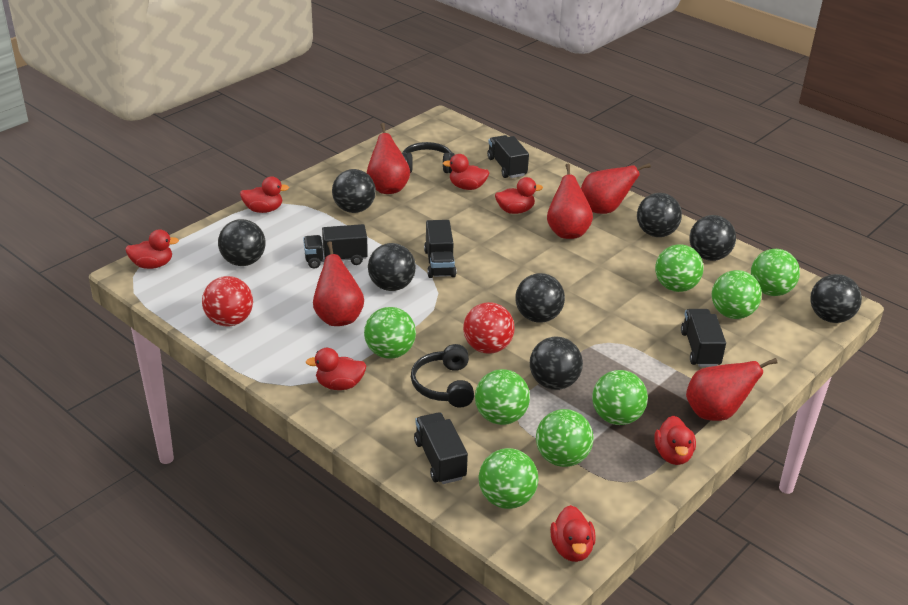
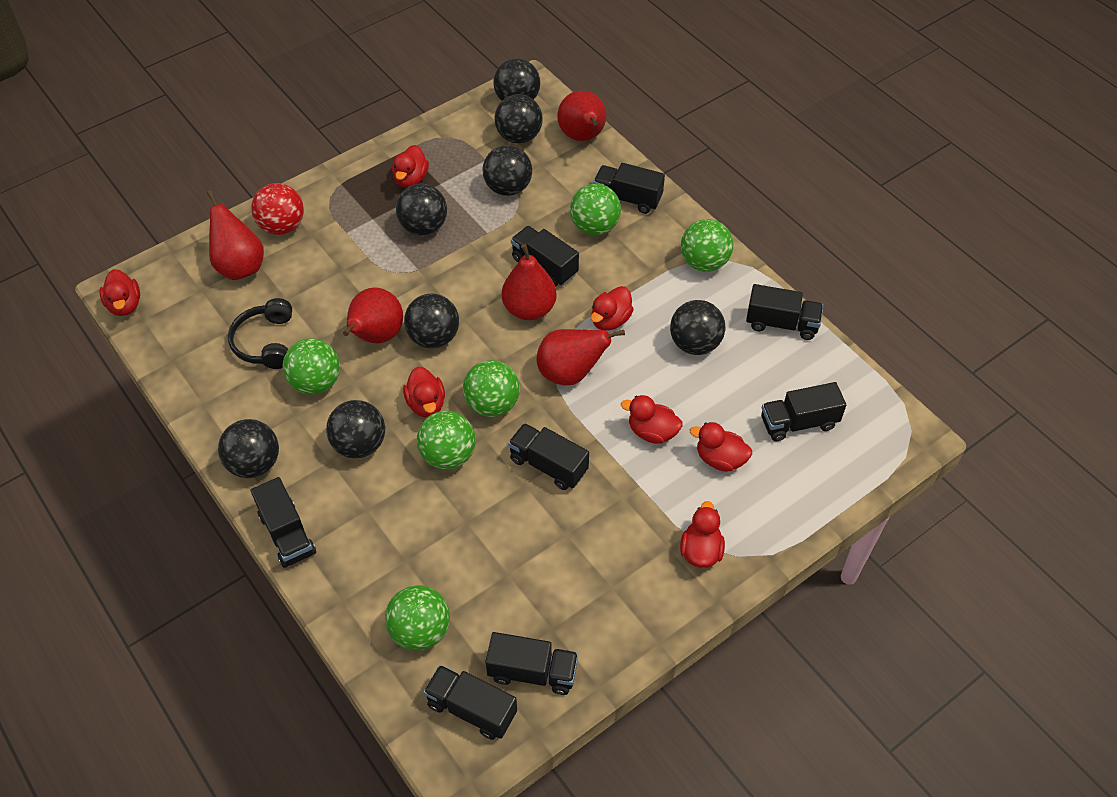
black headphones: [402,142,455,173] [411,344,474,408] = 2 -> [228,298,292,369] = 1
black truck: [303,224,368,269] [414,412,468,484] [424,220,456,278] [487,135,529,178] [681,309,726,367] = 5 -> [251,477,316,568] [423,665,517,740] [485,632,578,695] [508,423,589,490] [511,226,579,287] [593,163,665,214] [746,284,823,340] [761,382,846,441] = 8
green ball: [364,307,416,359] [475,369,530,425] [478,448,538,509] [536,409,593,467] [592,370,648,425] [655,244,704,292] [711,270,762,319] [751,249,800,296] = 8 -> [283,338,340,395] [385,585,450,651] [417,411,476,469] [463,360,520,417] [570,184,621,235] [681,219,733,272] = 6
red ball: [202,276,253,327] [463,302,515,354] = 2 -> [251,183,304,235] = 1

